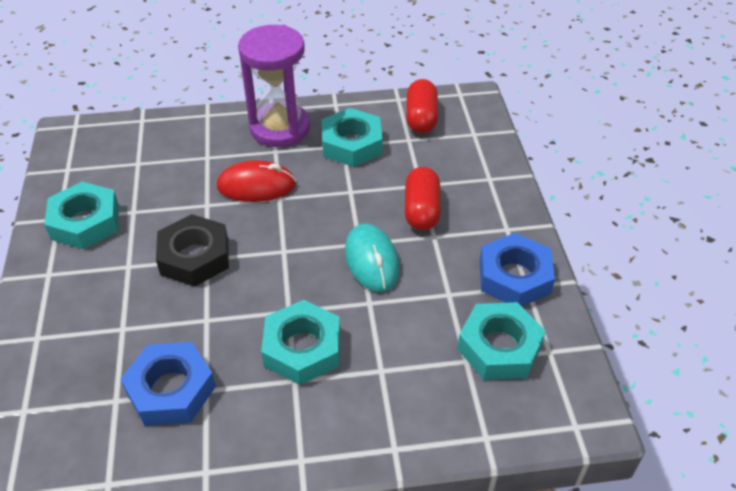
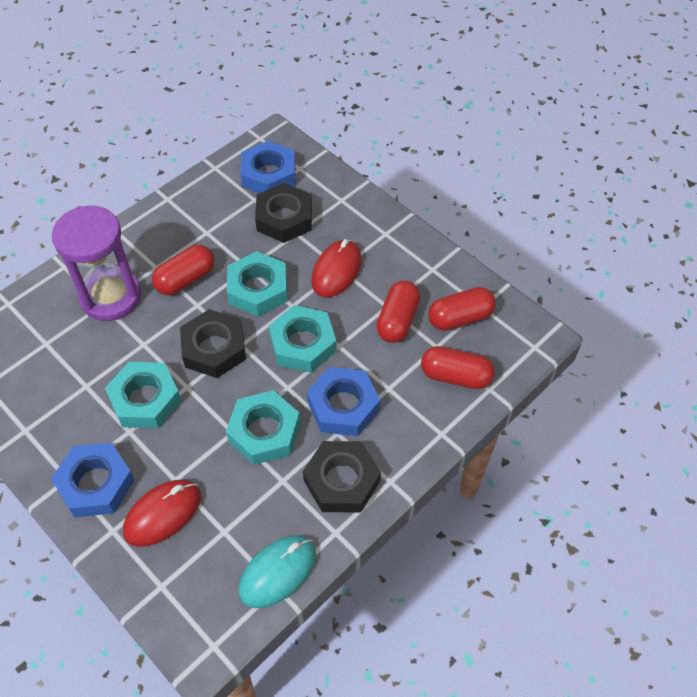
black nut: [156,214,229,287] = 1 -> [180,309,246,378] [255,183,312,243] [303,441,381,512] = 3
blue nut: [120,342,216,426] [480,233,555,306] = 2 -> [51,442,135,517] [241,141,295,193] [307,367,380,436] = 3
red capsule: [405,167,441,230] [406,79,438,133] = 2 -> [152,245,215,295] [376,281,420,343] [421,346,495,389] [428,287,496,331] = 4
red mouse: [217,160,296,202] = 1 -> [123,480,201,547] [312,239,362,298] = 2

